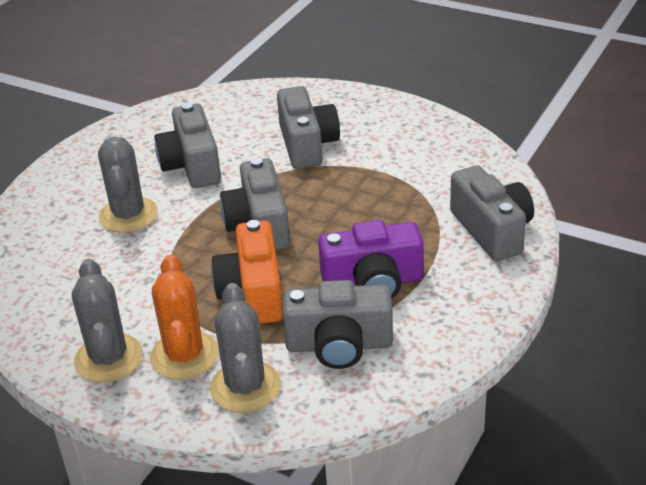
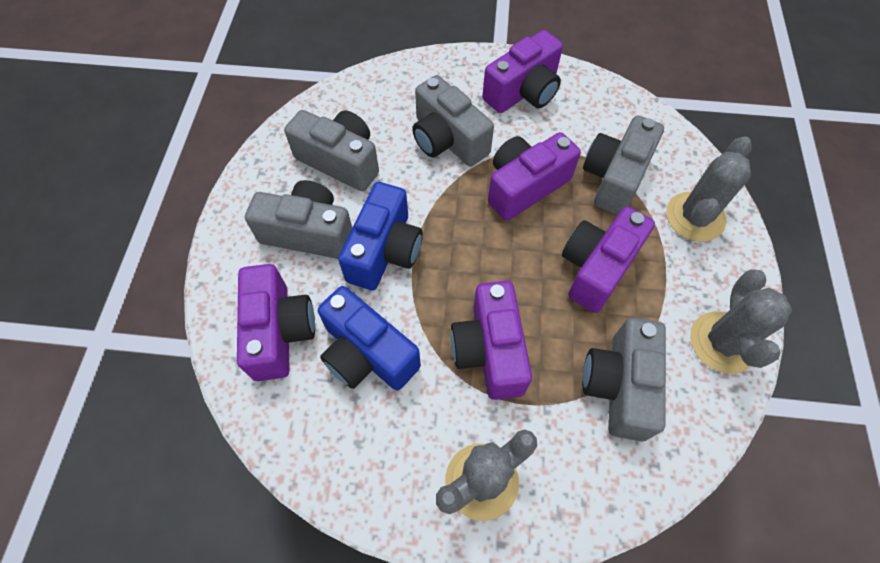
blue camera: none = 0 -> [318,286,421,390] [338,182,423,290] = 2
orange cactus: [150,255,219,380] = 1 -> none = 0
orange camera: [211,220,283,324] = 1 -> none = 0
purple camera: [318,220,423,298] = 1 -> [237,264,315,381] [450,281,532,400] [483,30,563,113] [488,132,581,221] [562,206,655,313] = 5

